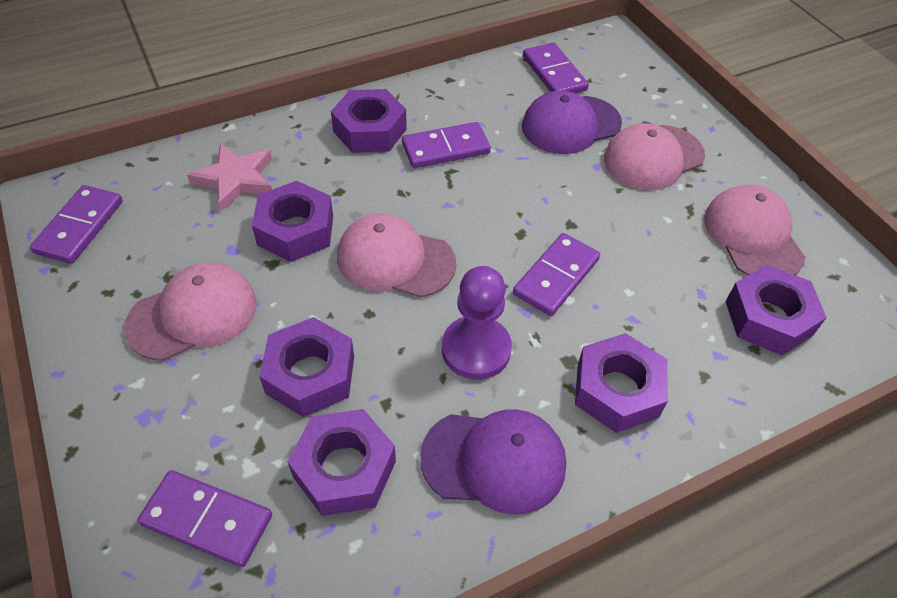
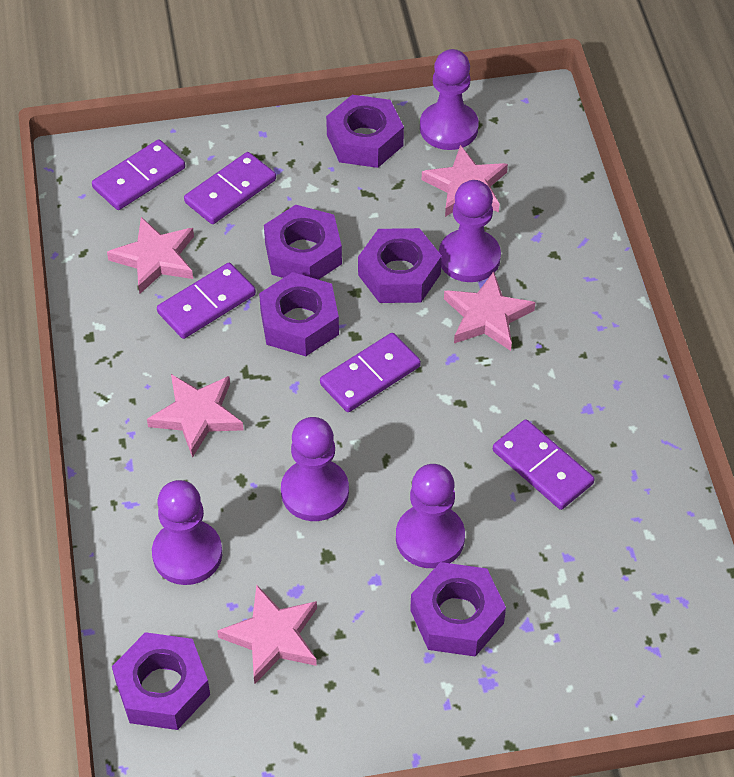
pink cap: [124,263,256,361] [337,213,456,298] [604,123,705,190] [704,184,805,276] = 4 -> none = 0
pink star: [187,143,272,212] = 1 -> [107,217,194,294] [147,374,244,458] [217,585,317,684] [422,145,508,217] [444,271,535,351] = 5
purple cap: [420,409,566,515] [522,90,622,154] = 2 -> none = 0
purple pawn: [442,266,512,380] = 1 -> [152,480,222,585] [281,417,349,521] [396,464,465,568] [420,49,479,150] [439,180,501,282] = 5

